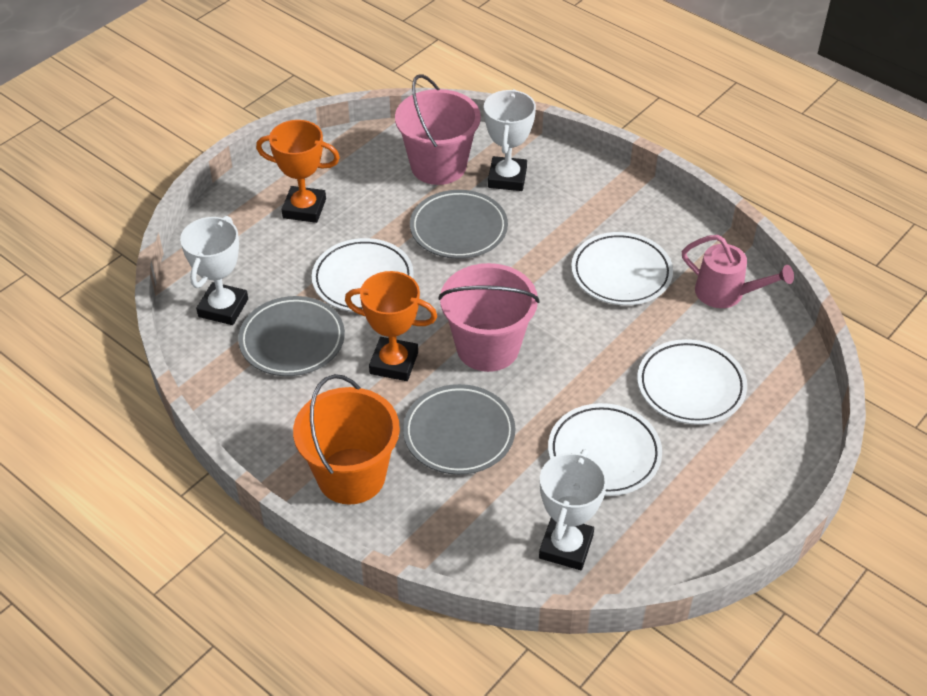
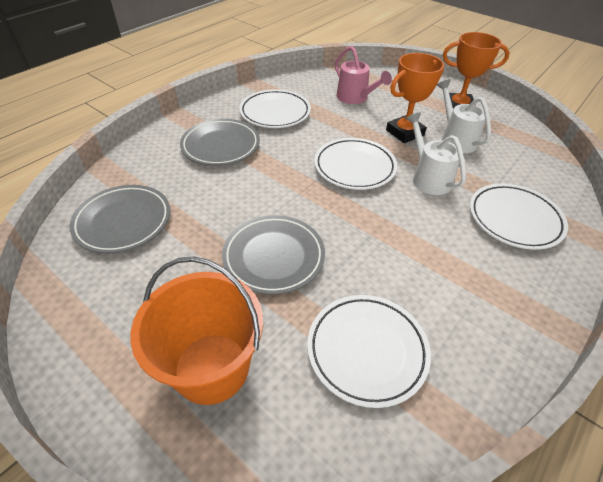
pink bucket: [395,74,481,185] [438,263,540,372] = 2 -> none = 0
white trophy: [180,216,248,325] [484,89,536,191] [539,449,607,570] = 3 -> none = 0
white watering can: none = 0 -> [406,112,466,195] [437,79,491,153] = 2

